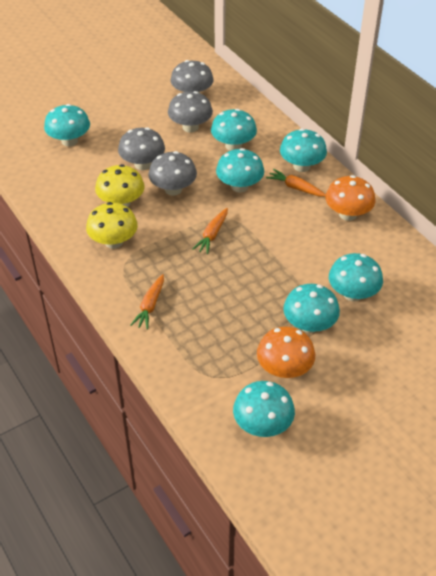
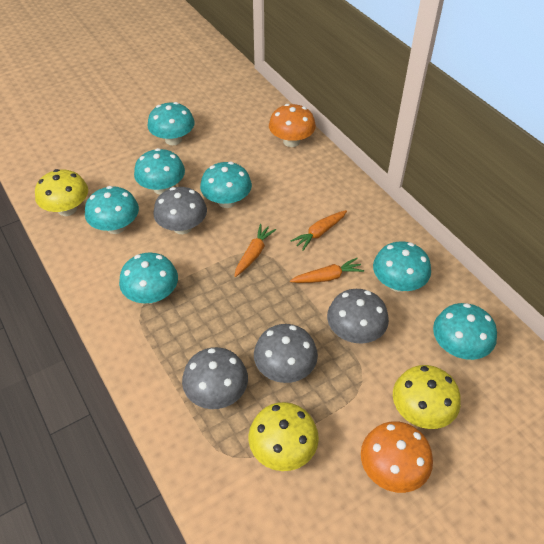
yellow mushroom: [86,202,138,249] [95,164,145,207] = 2 -> [35,169,88,216] [248,402,319,471] [393,365,461,429] = 3

